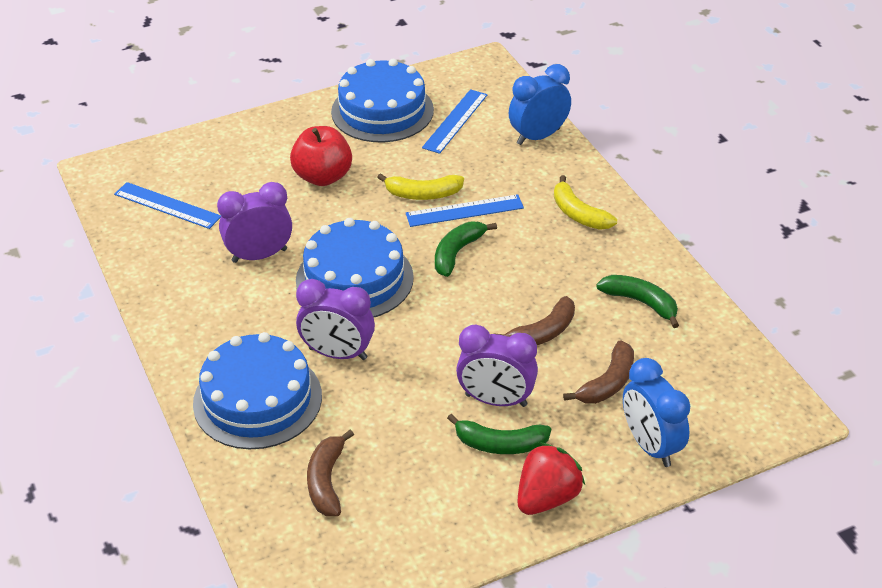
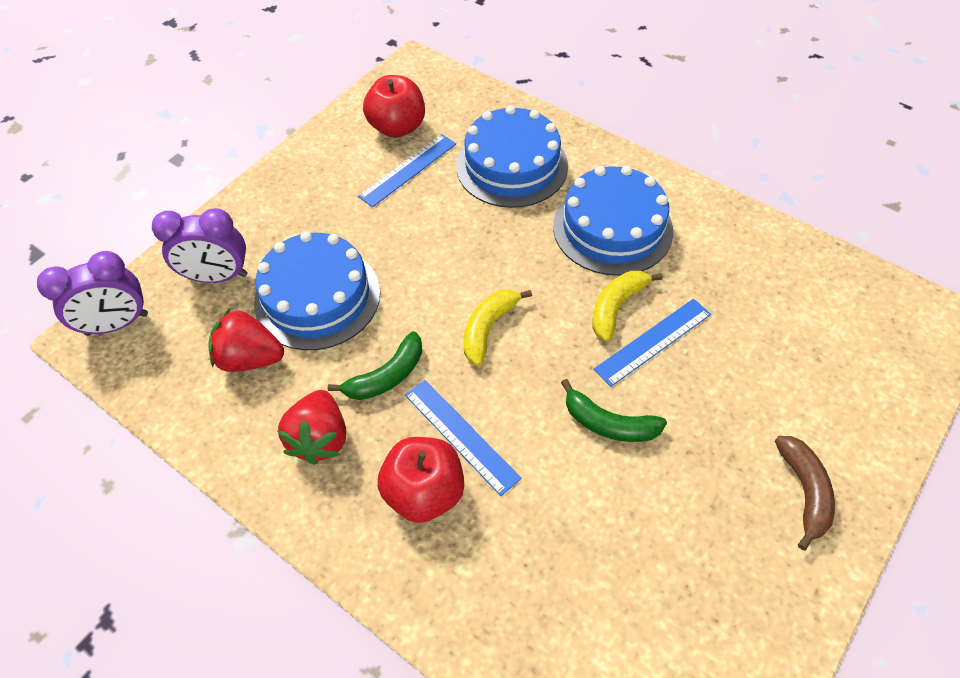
blue clock: [509,64,571,145] [623,358,690,467] = 2 -> none = 0
brown banana: [307,430,354,516] [493,296,575,345] [563,340,634,404] = 3 -> [775,436,835,550] = 1
green banana: [435,222,497,277] [447,414,551,454] [596,275,679,328] = 3 -> [328,331,422,400] [561,379,667,442] = 2
purple clock: [217,182,292,263] [296,279,375,360] [456,324,538,407] = 3 -> [37,251,148,336] [152,208,248,283] = 2
red apple: [290,126,352,186] = 1 -> [363,75,425,138] [378,437,464,523] = 2
red strawberry: [517,442,585,515] = 1 -> [208,309,284,372] [278,390,346,465] = 2

